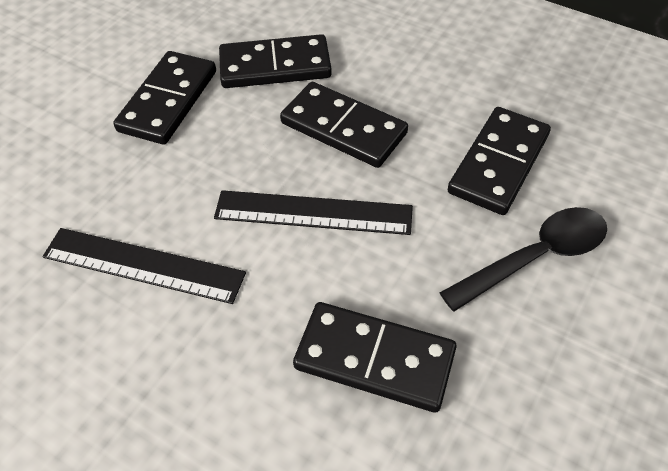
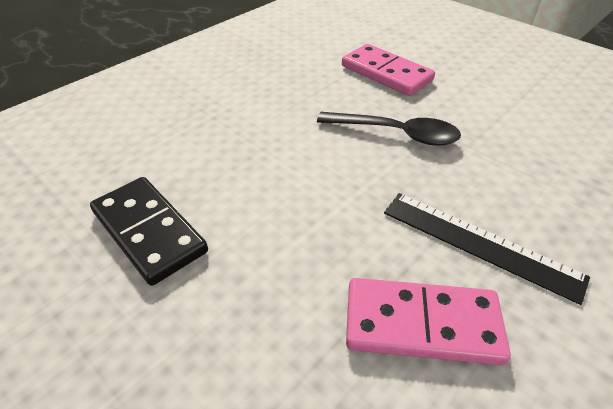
black domino: [113,51,216,145] [219,34,332,88] [280,82,408,168] [293,302,456,413] [448,107,551,215] = 5 -> [90,177,208,286] = 1
black ruler: [43,228,246,304] [214,190,413,235] = 2 -> [384,193,590,305] = 1
pink domino: none = 0 -> [342,44,435,96] [346,278,511,365] = 2

